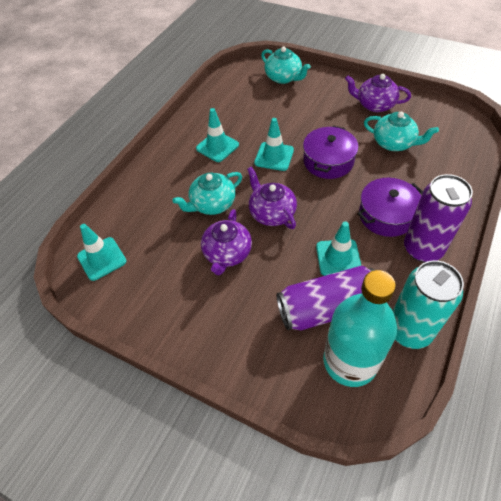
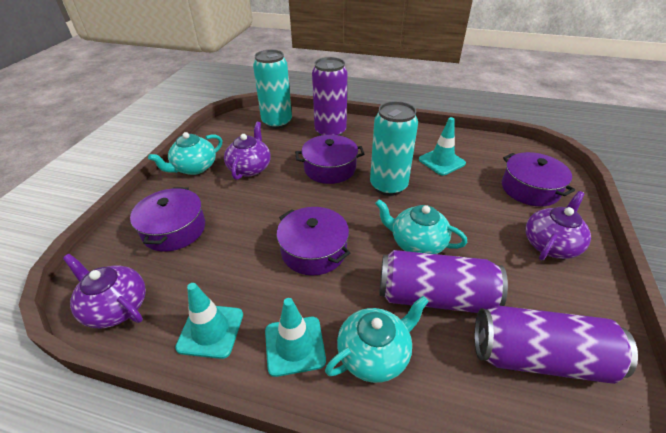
purple can: [277,266,374,330] [404,174,473,262] = 2 -> [312,57,347,136] [379,250,508,313] [474,305,638,384] = 3
purple pot: [303,126,358,179] [357,178,423,237] = 2 -> [130,187,205,252] [277,207,350,276] [295,135,365,184] [502,152,575,206] = 4
turquoise bottle: [323,270,397,387] = 1 -> none = 0
turquoise can: [393,260,464,349] = 1 -> [253,50,292,129] [370,101,418,196] = 2
turquoise traffic cone: [77,224,127,281] [196,108,239,162] [254,118,294,171] [316,221,361,276] = 4 -> [175,283,243,359] [265,298,326,377] [419,117,466,175] = 3

